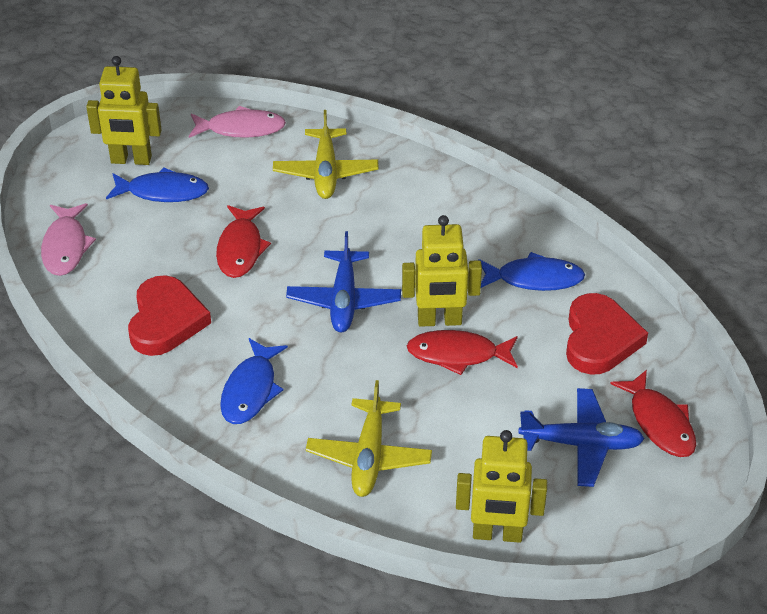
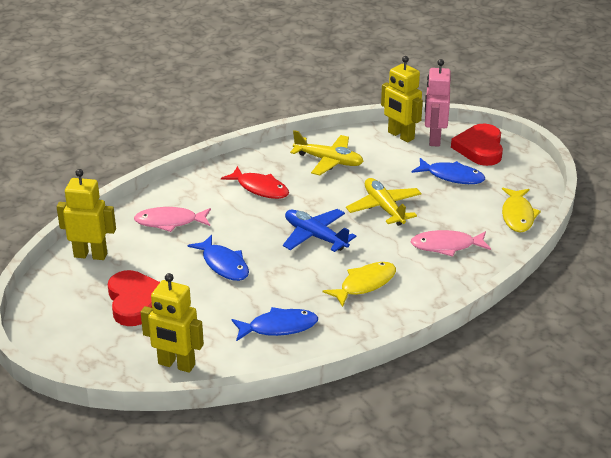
blue plane: [286,231,401,332] [518,388,645,487] = 2 -> [283,209,356,252] = 1
pink robot: none = 0 -> [425,59,451,147] = 1
red fish: [216,205,271,278] [407,330,518,375] [610,370,696,457] = 3 -> [221,166,289,199] = 1
yellow fish: none = 0 -> [322,262,396,307] [502,188,541,232] = 2

